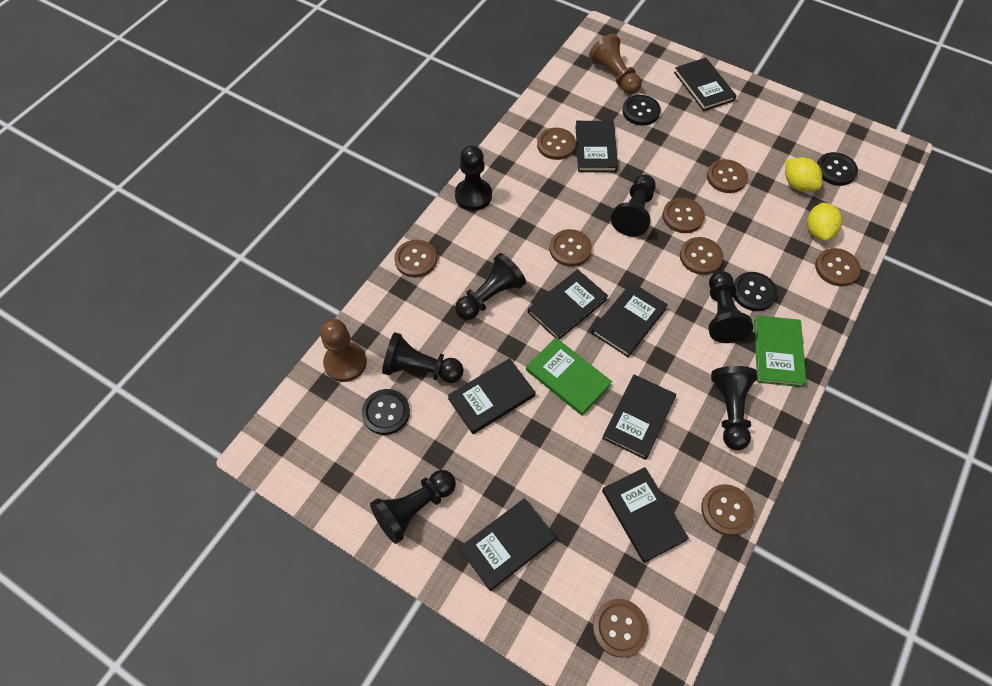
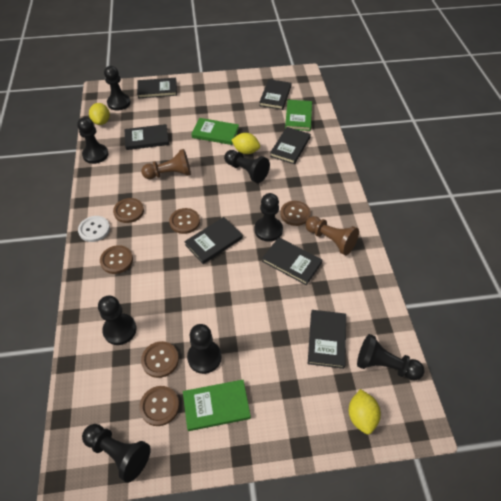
black book: [448,358,535,434] [459,498,556,591] [528,269,608,339] [575,121,618,172] [591,283,668,357] [602,375,676,460] [602,467,689,563] [674,58,737,111] = 8 -> [124,124,169,150] [137,78,177,99] [184,217,243,264] [259,79,292,110] [262,237,322,285] [270,127,311,164] [308,310,346,369] = 7
black button: [362,389,410,435] [622,95,661,126] [734,272,777,311] [817,152,858,186] = 4 -> none = 0
black pawn: [370,470,456,544] [382,332,464,383] [455,145,492,211] [455,253,526,320] [611,175,656,237] [709,271,753,343] [711,366,757,450] = 7 -> [77,117,109,164] [82,424,151,483] [98,295,136,345] [104,66,131,111] [187,324,222,374] [224,150,270,183] [255,193,283,242] [357,334,424,380] = 8
brown button: [394,240,437,278] [537,128,576,160] [549,229,592,267] [593,599,648,658] [662,198,705,233] [680,237,724,275] [701,484,754,536] [707,159,748,193] [815,248,861,286] = 9 -> [100,245,133,274] [113,198,144,223] [139,386,179,426] [141,341,179,378] [169,208,200,234] [280,201,311,226] = 6
green book: [526,337,612,416] [754,315,807,387] = 2 -> [183,380,251,431] [192,118,239,145] [285,100,312,131] = 3
white button: none = 0 -> [78,216,110,242] = 1
yellow lemon: [785,157,822,192] [807,202,842,241] = 2 -> [89,103,110,125] [231,133,260,154] [349,389,381,434] = 3

